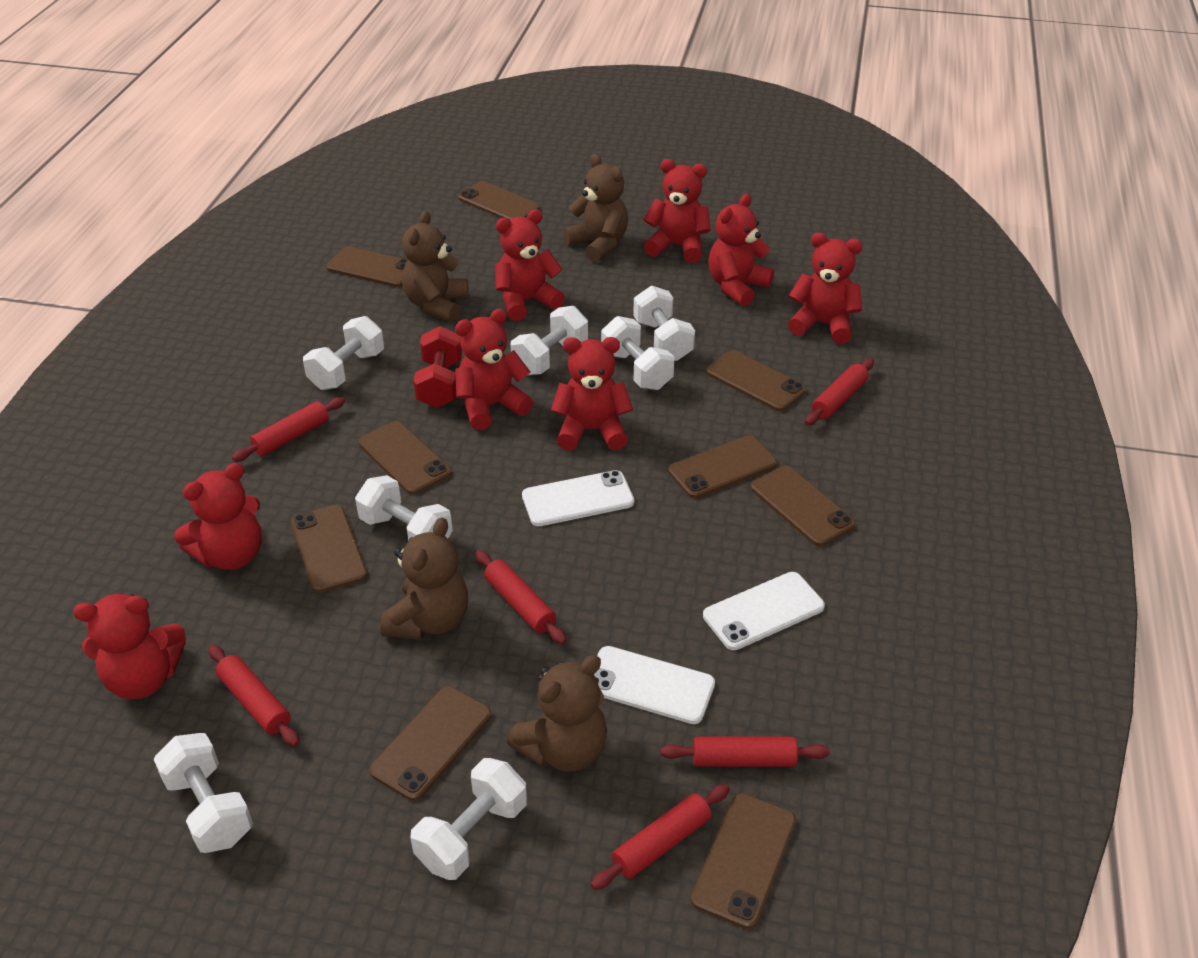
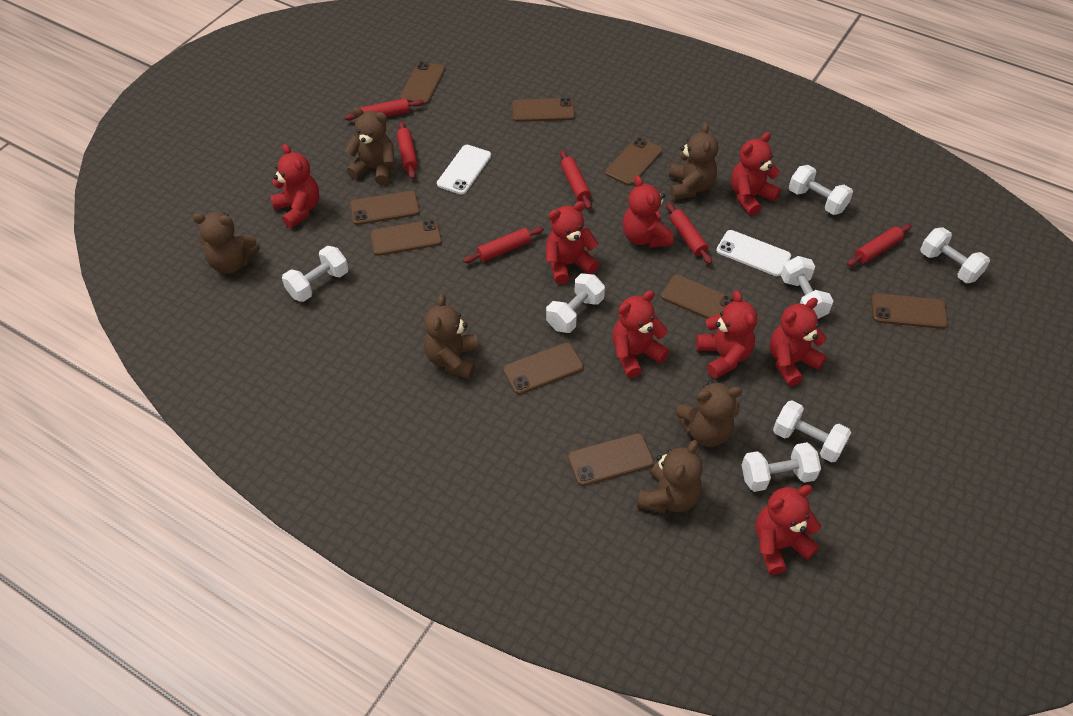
brown teddy bear: [380,517,468,640] [402,211,469,322] [507,655,607,772] [563,154,628,262] = 4 -> [192,212,260,273] [345,107,395,185] [424,294,478,379] [637,440,703,514] [669,123,718,200] [675,381,742,447] = 6
red dumbbell: [414,326,462,408] = 1 -> none = 0
white phone: [522,470,634,526] [594,646,715,724] [703,572,825,650] = 3 -> [437,145,491,195] [716,230,791,276] = 2

